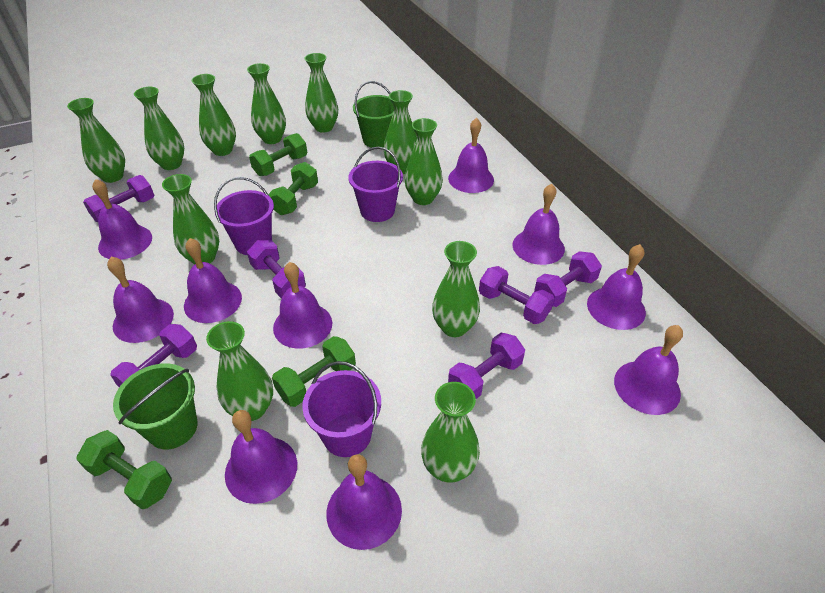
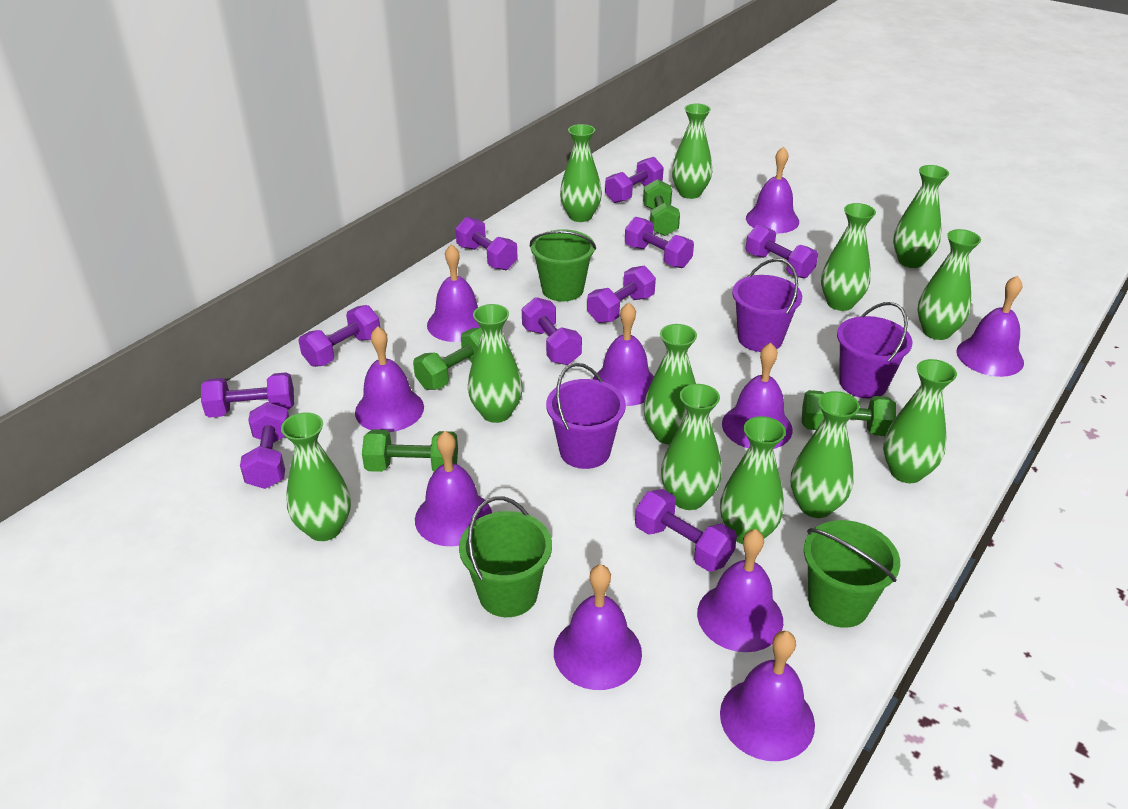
green bucket: [113,363,198,449] [353,81,394,148] = 2 -> [459,497,552,617] [529,229,596,301] [804,520,900,628] = 3
green vase: [67,98,125,183] [134,87,184,170] [162,174,219,265] [192,74,236,156] [206,321,273,421] [247,63,286,144] [305,53,338,133] [384,90,417,174] [405,118,443,205] [421,382,480,483] [432,241,480,337] = 11 -> [281,412,351,541] [468,304,523,423] [560,124,602,222] [644,324,697,445] [661,384,722,510] [672,103,712,199] [720,416,786,544] [791,391,860,518] [821,203,876,311] [883,359,957,483] [893,165,949,268] [917,229,981,340] = 12
purple dumbbell: [83,175,154,222] [110,324,197,387] [247,240,306,298] [448,333,525,399] [479,266,554,324] [534,251,602,307] = 6 -> [201,372,294,418] [240,402,289,489] [298,305,380,367] [455,217,518,270] [522,297,582,365] [587,266,656,323] [605,157,664,203] [625,217,694,268] [635,489,737,572] [745,225,818,279] = 10

